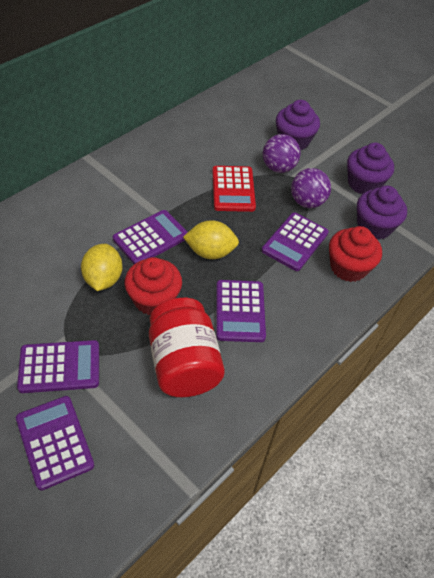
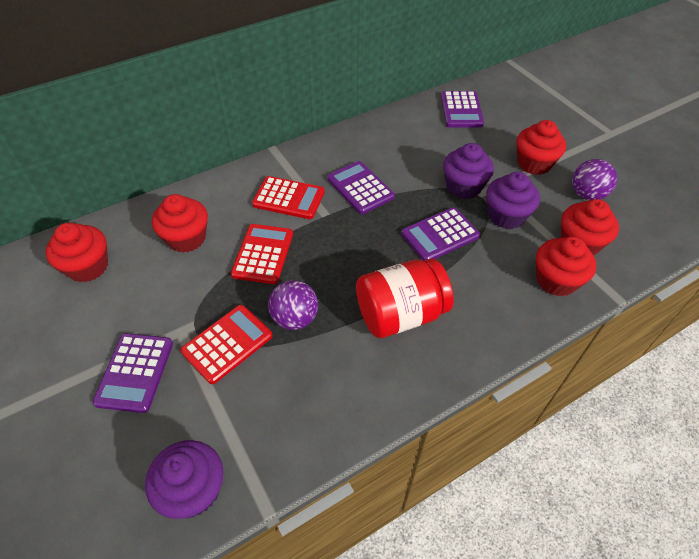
purple calculator: [16,396,94,491] [17,340,99,393] [113,210,188,264] [216,280,266,342] [262,213,329,271] = 5 -> [93,333,173,413] [327,161,395,214] [401,207,480,261] [441,91,484,127] = 4
red calculator: [212,166,256,212] = 1 -> [181,305,273,384] [231,224,293,284] [252,176,325,219] = 3
red cupcake: [125,257,182,315] [329,226,382,282] = 2 -> [46,223,108,282] [152,194,208,253] [517,120,566,175] [536,236,596,296] [561,199,619,255] = 5
yellow lemon: [81,244,122,291] [183,220,239,259] = 2 -> none = 0

